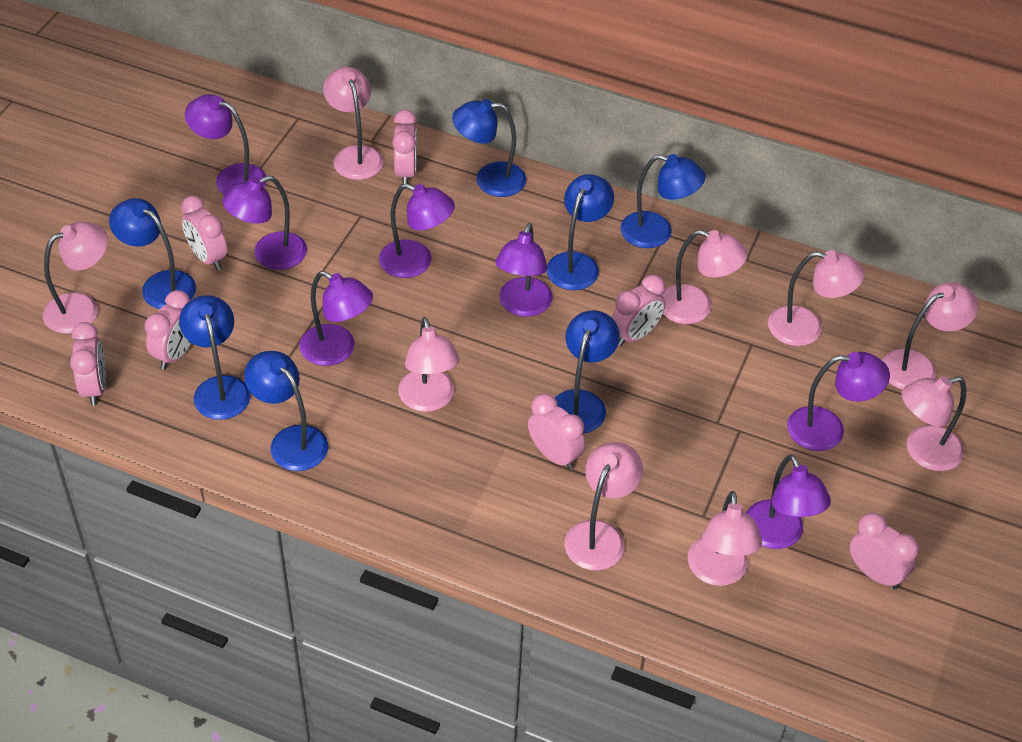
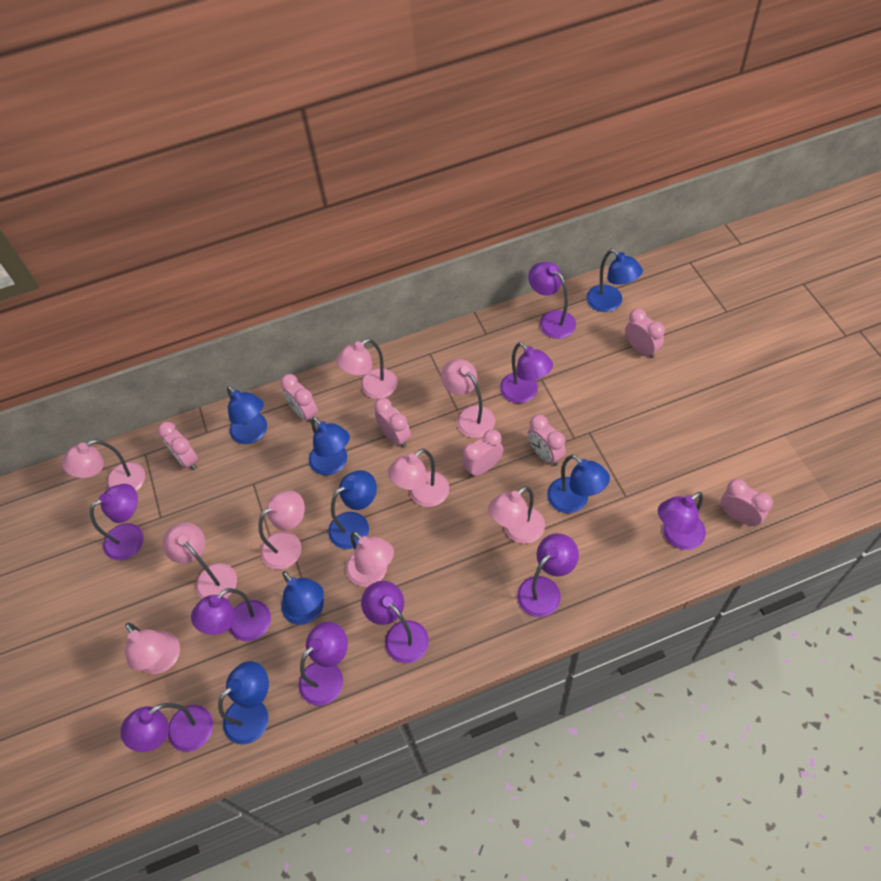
purple lamp: [185,94,267,195] [222,175,307,270] [300,271,373,366] [379,183,455,278] [495,223,553,317] [746,454,831,549] [787,352,890,451] = 7 -> [90,484,144,560] [120,703,213,752] [191,588,271,641] [299,622,348,706] [361,581,429,663] [500,342,553,403] [517,533,579,617] [528,262,576,339] [658,492,706,550] = 9

